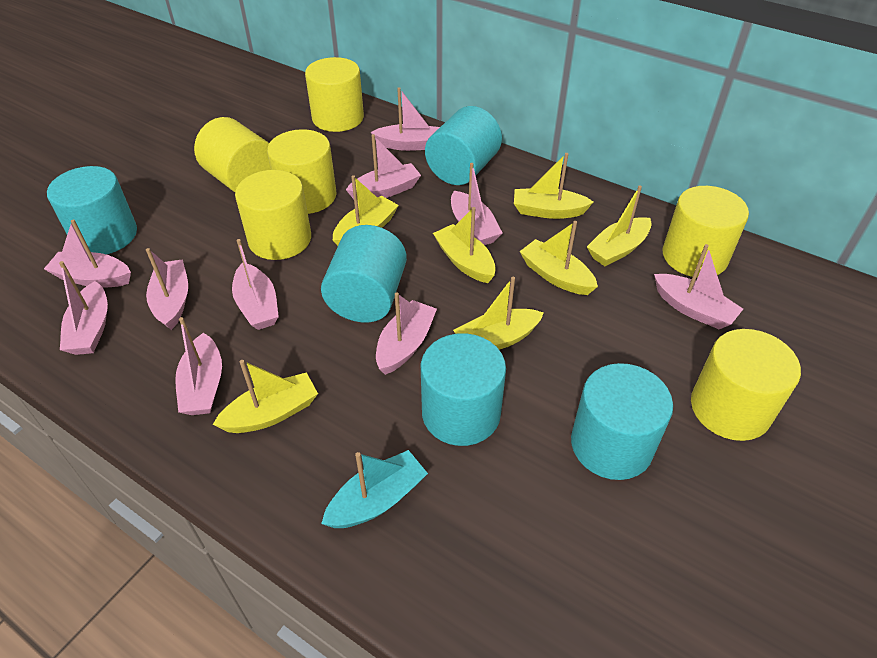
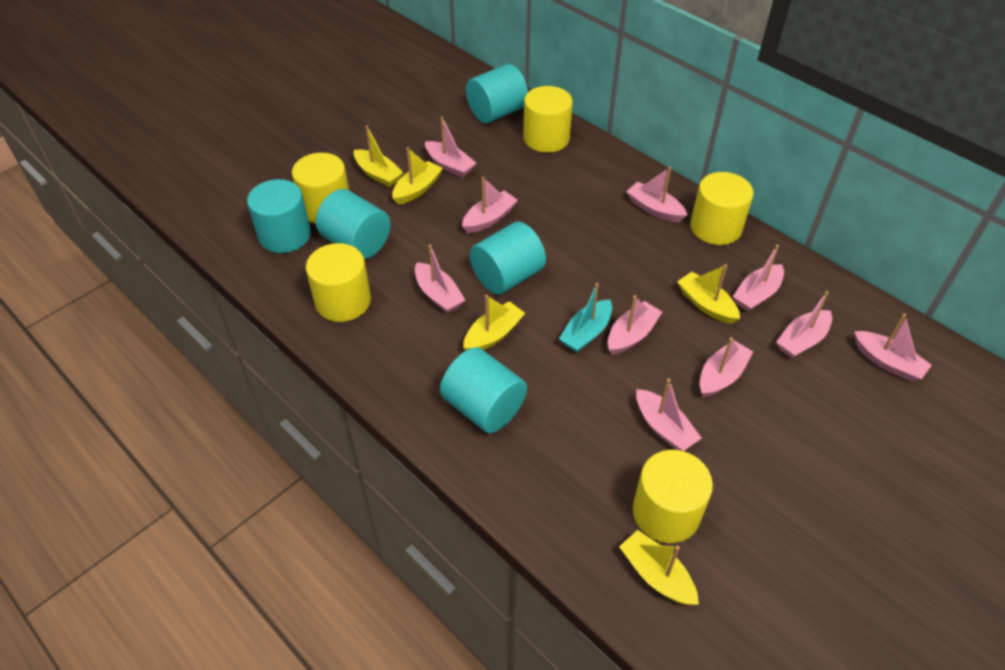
yellow boat: [213,360,318,433] [333,175,399,246] [433,207,496,283] [453,277,544,350] [514,153,593,219] [519,221,598,295] [587,185,652,266] = 7 -> [354,125,404,187] [392,147,443,205] [463,295,525,350] [619,530,699,605] [677,264,740,324] = 5
yellow cylinder: [194,117,271,192] [235,170,311,260] [267,129,337,214] [305,57,364,132] [663,186,749,278] [691,329,801,441] = 6 -> [292,153,349,224] [306,243,371,322] [523,86,573,153] [633,450,713,543] [690,172,754,245] = 5

